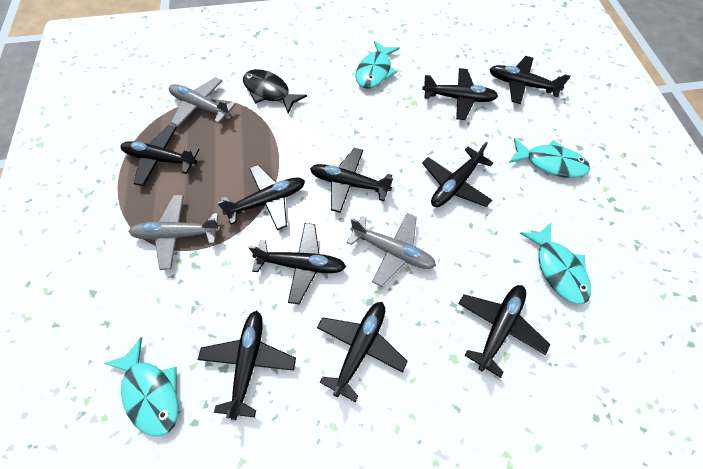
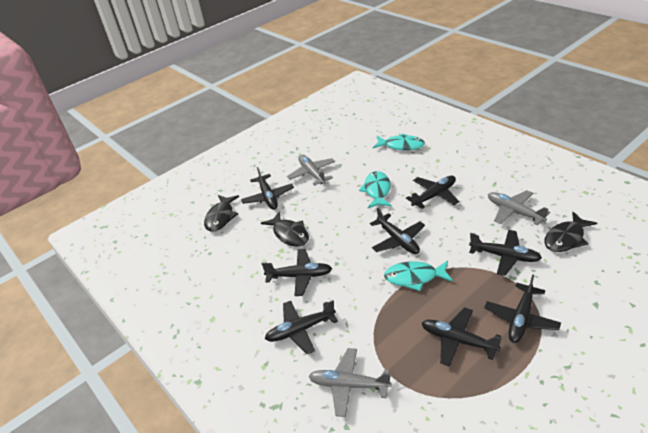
black fish: [243,69,307,114] = 1 -> [204,195,239,232] [261,211,309,247] [544,212,597,252] = 3
black plane: [121,125,200,186] [198,311,296,420] [217,165,305,230] [249,223,346,304] [310,148,393,213] [317,302,408,402] [422,68,498,120] [422,142,493,207] [458,285,550,378] [489,56,571,104] = 10 -> [241,167,294,210] [262,249,332,296] [265,300,338,354] [370,208,425,254] [406,176,459,209] [422,307,502,367] [469,230,542,276] [484,274,561,343] = 8
turquoise fish: [104,337,179,436] [356,41,400,89] [509,138,590,178] [520,223,591,304] = 4 -> [359,171,392,208] [373,133,425,150] [384,261,453,291] = 3

